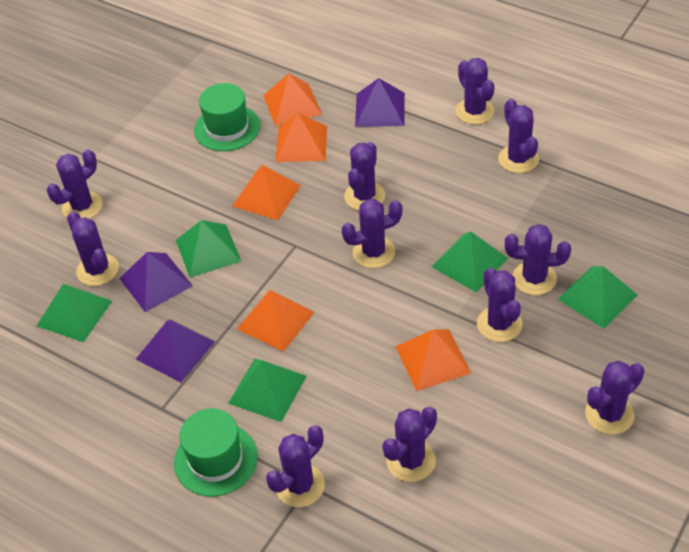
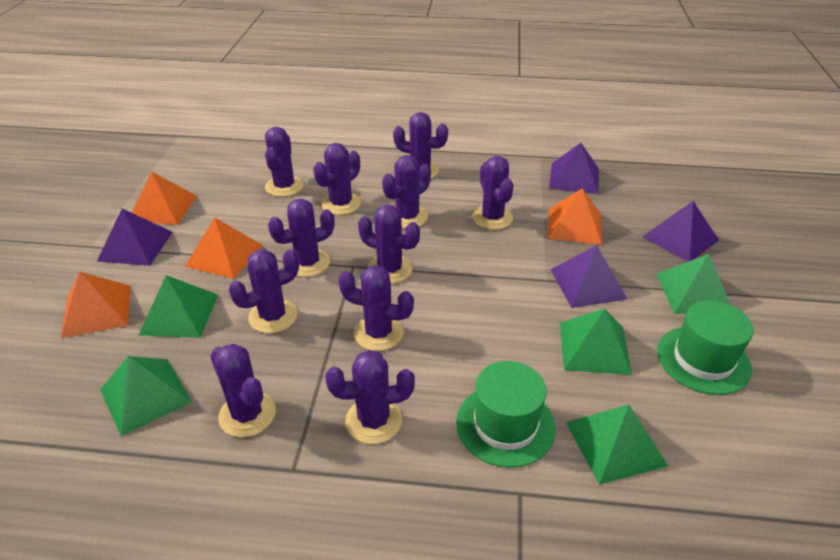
orange pyramid: [232,165,301,220] [237,290,315,352] [263,73,322,126] [275,113,327,162] [395,329,471,391] = 5 -> [61,272,130,338] [132,171,197,225] [185,218,262,279] [548,189,602,245] = 4
purple pyramid: [119,252,193,312] [136,320,215,382] [355,78,405,127] = 3 -> [97,208,173,266] [549,143,599,194] [550,245,627,308] [643,201,719,262] = 4

